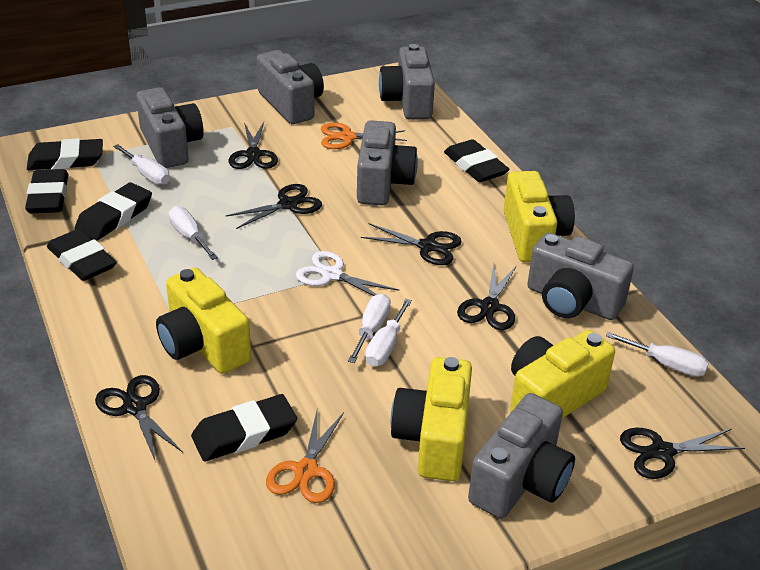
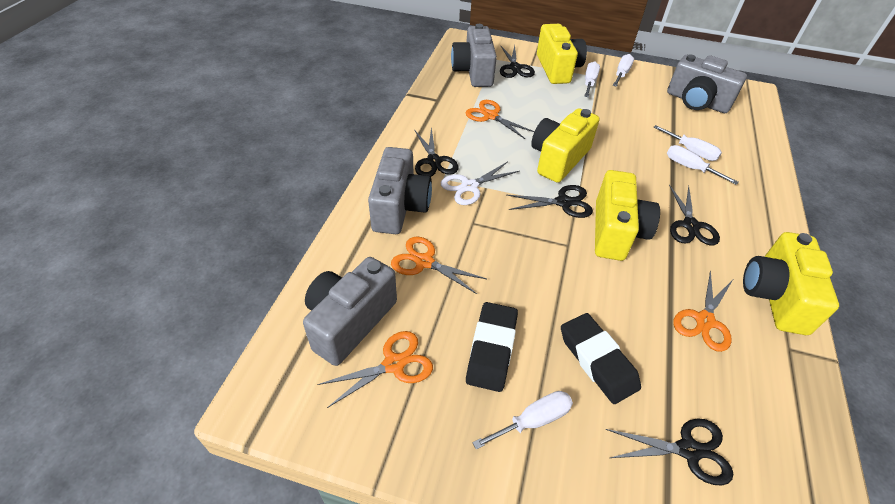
black eraser: [25,169,69,213] [27,138,103,170] [47,229,117,281] [74,182,152,241] [191,394,297,462] [444,139,510,182] = 6 -> [466,302,518,392] [561,313,641,404] = 2
black scissors: [95,375,183,462] [226,184,322,229] [229,122,278,169] [361,223,462,265] [457,264,517,330] [620,428,745,479] = 6 -> [414,128,459,177] [500,45,535,78] [507,185,593,218] [605,419,733,485] [669,185,720,246] = 5
grey camera: [136,87,204,168] [256,50,324,124] [357,120,418,205] [379,44,435,120] [468,393,575,519] [527,233,634,320] = 6 -> [303,257,397,366] [368,147,432,234] [451,24,497,87] [667,54,747,113] = 4
orange scissors: [266,411,344,503] [321,123,407,149] = 2 -> [317,331,433,408] [391,237,487,294] [466,100,535,139] [673,270,733,352] = 4

